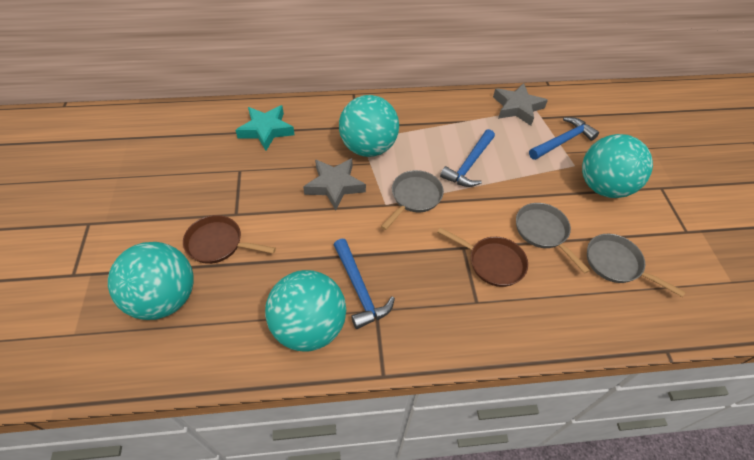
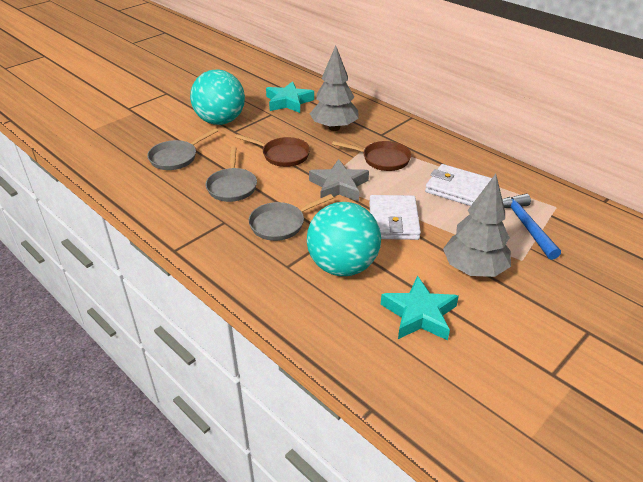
blue hammer: [334,239,395,329] [440,129,495,187] [529,117,599,160] = 3 -> [502,193,561,260] = 1
grey star: [303,158,366,210] [493,83,548,126] = 2 -> [309,159,369,202] = 1
grey tree: none = 0 -> [310,45,359,131] [443,174,511,277] = 2
turquoise ball: [108,242,194,320] [265,270,346,352] [339,95,399,157] [582,134,653,198] = 4 -> [190,69,245,125] [307,202,381,276] = 2
turquoise star: [236,105,295,151] = 1 -> [266,81,314,113] [381,276,459,340] = 2
white wallet: none = 0 -> [369,195,421,240] [425,164,492,206] = 2

